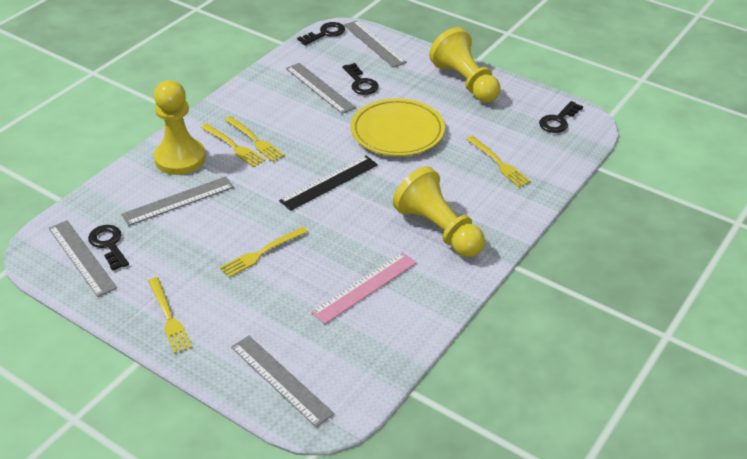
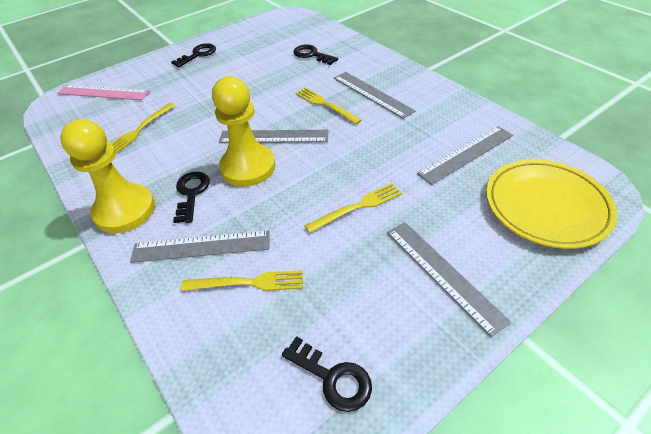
black ruler: [279,156,378,211] = 1 -> none = 0
yellow fork: [148,277,192,354] [200,123,266,167] [220,227,308,277] [225,116,285,162] [466,136,531,187] = 5 -> [112,103,175,154] [181,270,303,291] [295,87,362,124] [304,183,402,233] = 4
yellow pawn: [154,80,206,175] [393,166,485,257] [429,27,500,102] = 3 -> [60,119,155,233] [212,76,276,187] = 2

